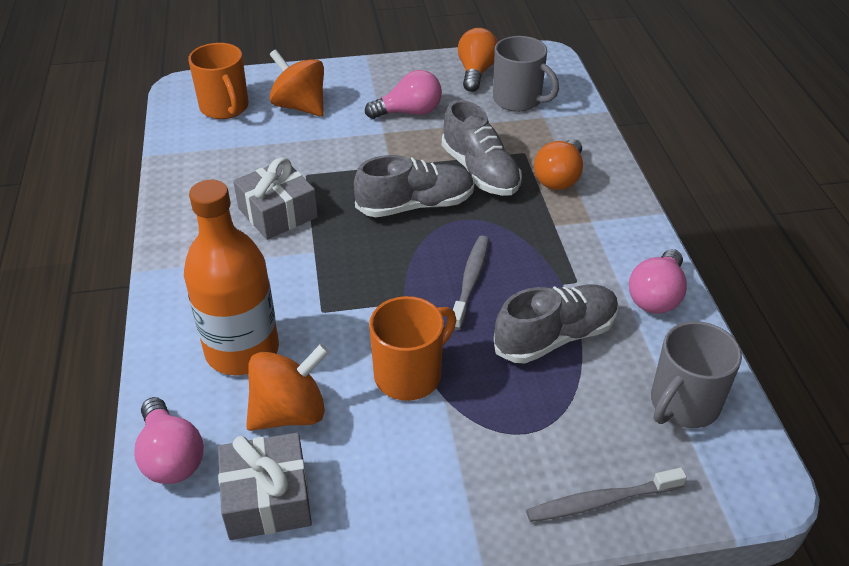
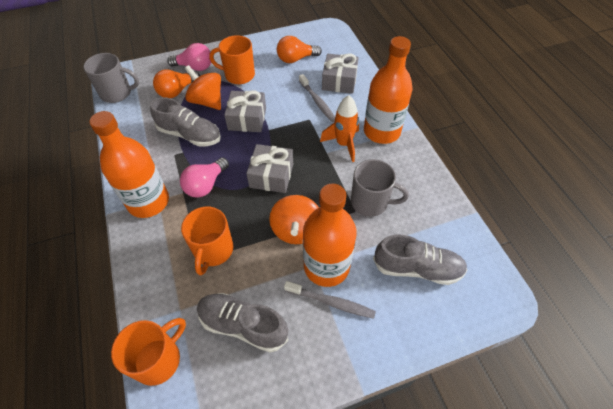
grey gift: [218,432,312,540] [233,157,318,240] = 2 -> [224,91,266,132] [246,144,293,193] [322,53,359,94] = 3
orange bottle: [184,180,279,375] = 1 -> [89,111,169,218] [303,184,357,287] [364,36,413,144] = 3
orange mug: [188,43,249,119] [369,296,456,401] = 2 -> [111,318,186,386] [181,207,233,275] [209,35,255,84] = 3
orange rocket: none = 0 -> [320,95,359,162] = 1
pink light bulb: [134,397,204,484] [365,70,442,119] [629,249,687,314] = 3 -> [167,43,211,71] [180,158,229,198] = 2

